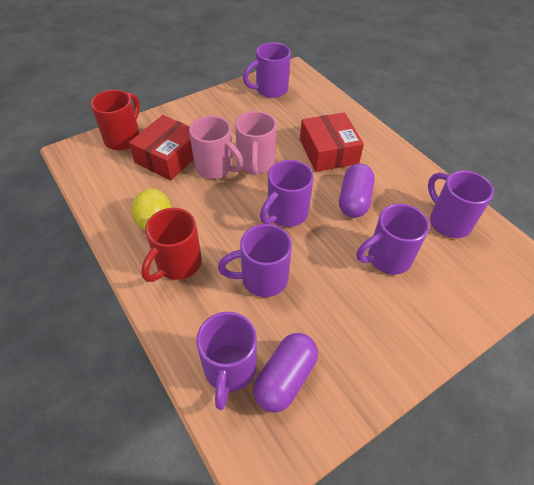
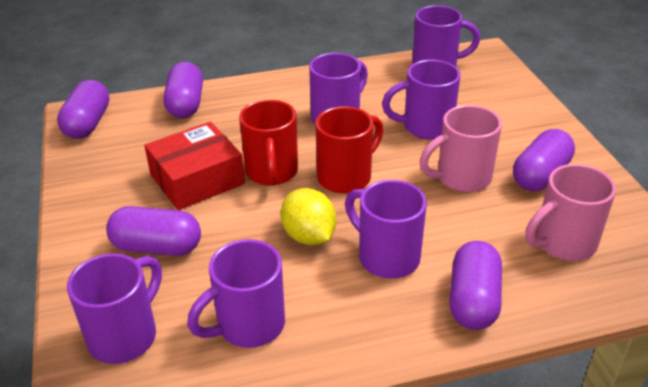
purple capsule: [253,333,318,413] [339,164,374,218] = 2 -> [57,80,109,139] [106,206,201,256] [163,62,203,118] [449,241,502,330] [513,129,575,191] = 5
red box: [129,115,194,180] [300,112,364,172] = 2 -> [144,122,245,210] = 1

